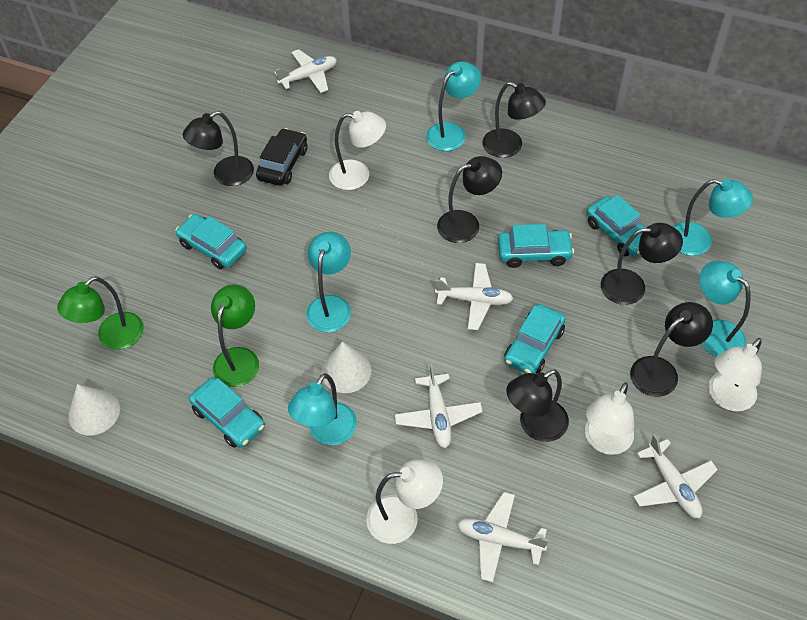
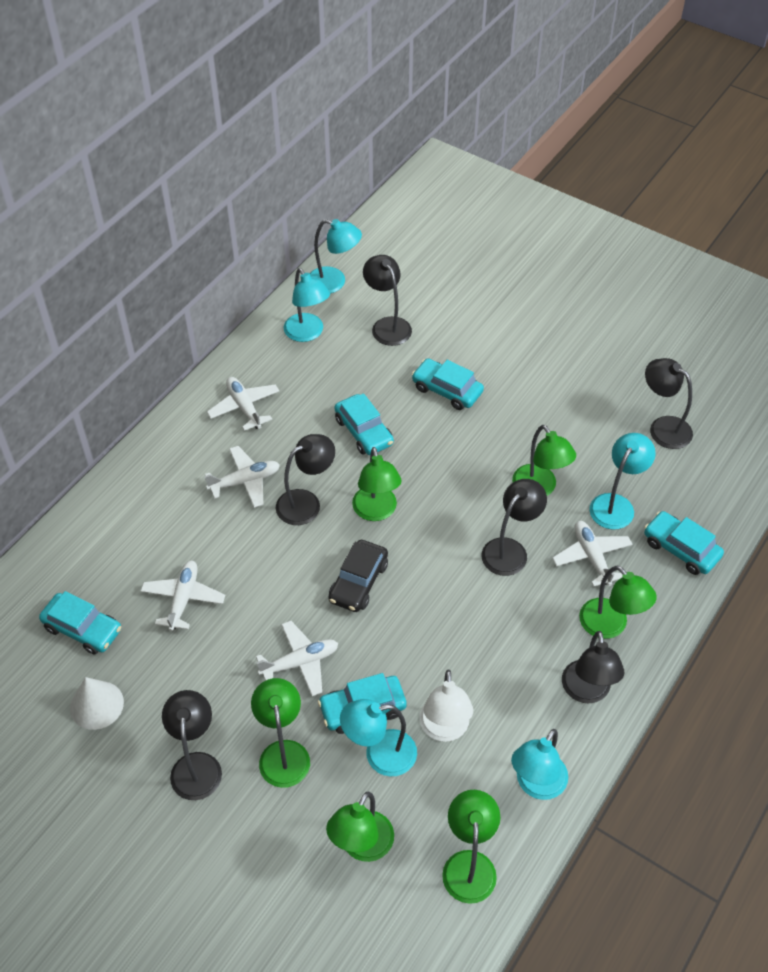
green lamp: [57,276,144,350] [211,284,259,387] = 2 -> [251,678,310,788] [326,792,394,862] [352,447,402,521] [442,790,500,904] [512,425,576,496] [579,565,657,639] = 6
white cone: [68,384,120,436] [321,342,372,393] = 2 -> [70,677,124,730] = 1
white lamp: [329,111,386,190] [366,459,443,544] [585,382,634,455] [709,338,762,412] = 4 -> [419,670,473,742] = 1

